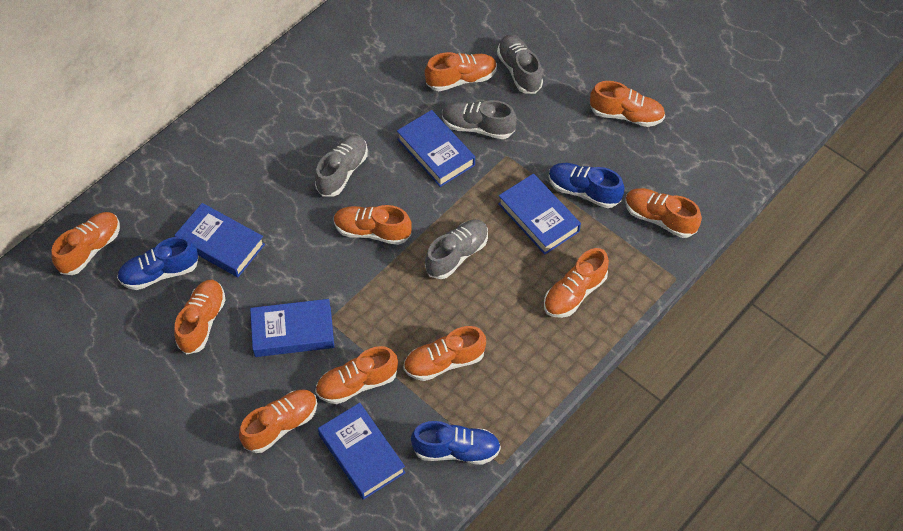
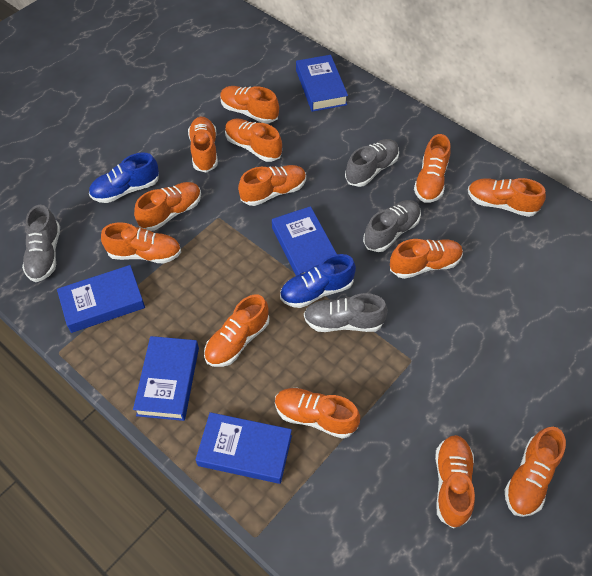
blue shoe: [117,237,199,290] [411,421,501,465] [549,163,625,208] = 3 -> [89,152,159,203] [280,254,356,308] = 2
orange shoe: [51,212,120,275] [174,280,226,355] [239,389,317,453] [315,346,398,404] [334,205,412,245] [403,326,486,381] [425,52,497,91] [544,248,609,318] [590,81,665,127] [625,188,702,238] = 10 -> [101,222,181,263] [134,182,201,231] [188,117,218,173] [204,294,269,367] [220,86,279,124] [225,118,282,162] [238,165,306,206] [275,388,360,439] [390,239,463,279] [414,134,451,203] [435,435,475,529] [468,178,546,217] [505,427,566,517] = 13

